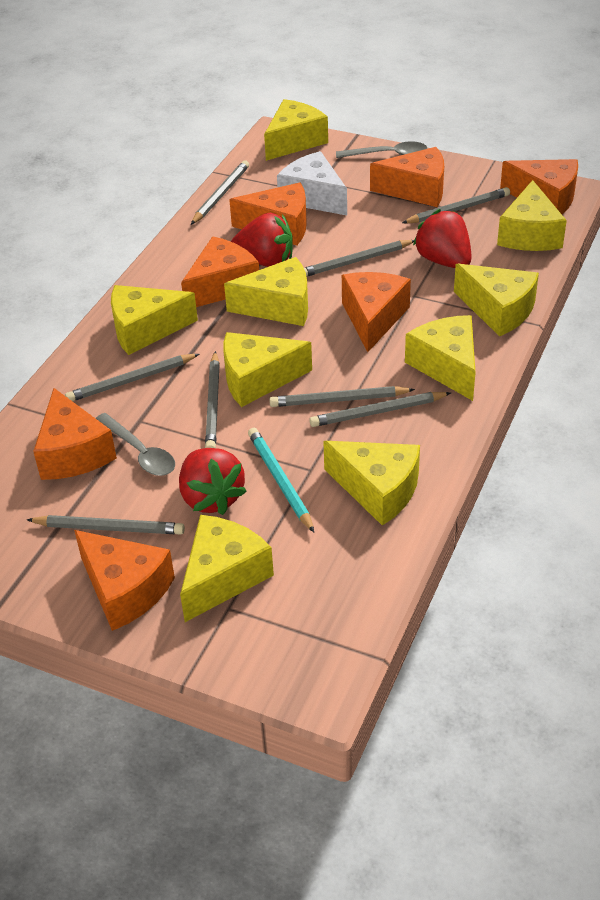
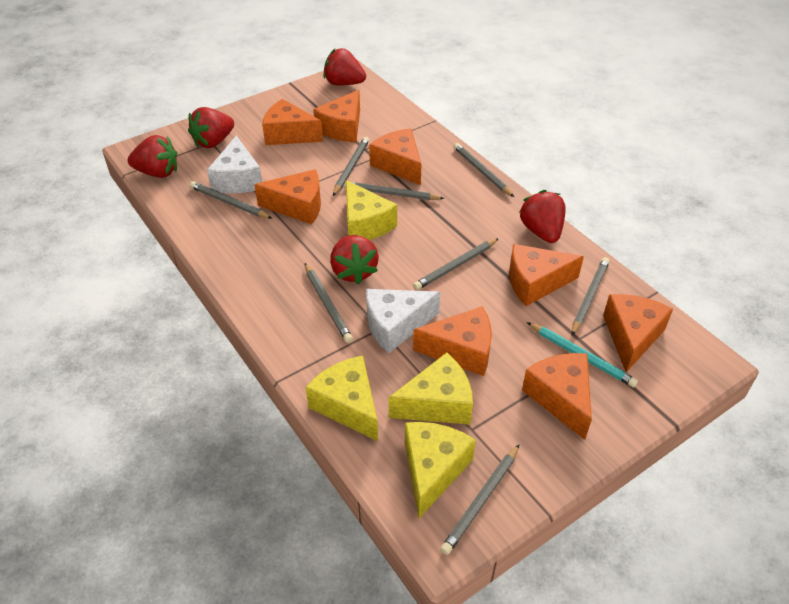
grey spoon: [96,413,175,476] [336,141,427,158] = 2 -> none = 0
orange cheese: [33,388,117,480] [74,530,175,631] [181,237,259,307] [229,183,307,245] [342,272,411,352] [370,147,444,207] [500,159,578,214] = 7 -> [254,169,321,224] [262,99,323,145] [313,90,360,142] [369,128,421,185] [413,306,492,376] [509,244,584,306] [522,353,592,440] [603,294,673,372] = 8
red strawberry: [179,448,247,515] [231,213,293,267] [413,209,471,268] = 3 -> [128,135,177,178] [188,107,234,148] [323,48,366,85] [330,235,379,285] [519,190,566,243] = 5
white cheese: [277,151,347,215] = 1 -> [207,135,262,193] [366,289,441,353] = 2
yellow cheese: [111,285,198,355] [180,515,274,622] [223,332,312,407] [224,257,308,326] [264,99,328,161] [323,441,420,526] [405,315,476,401] [454,264,539,337] [497,180,567,251] = 9 -> [306,356,378,441] [346,180,397,240] [389,353,473,425] [405,422,476,518] = 4

